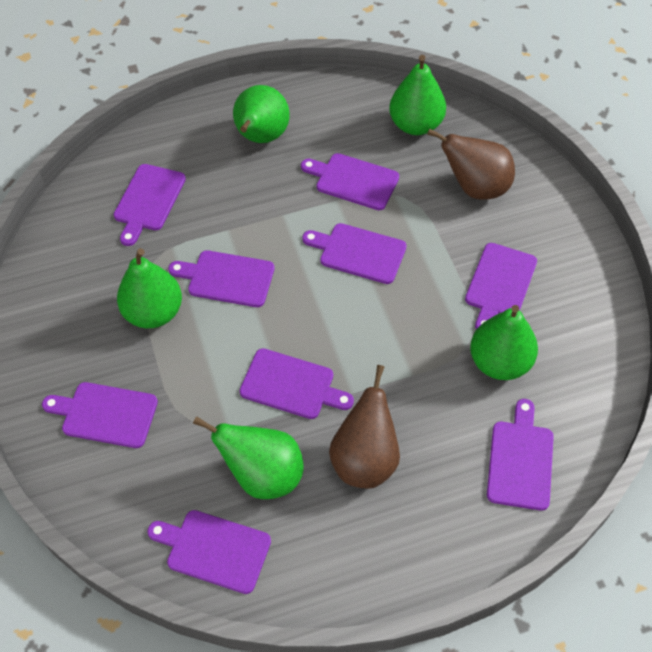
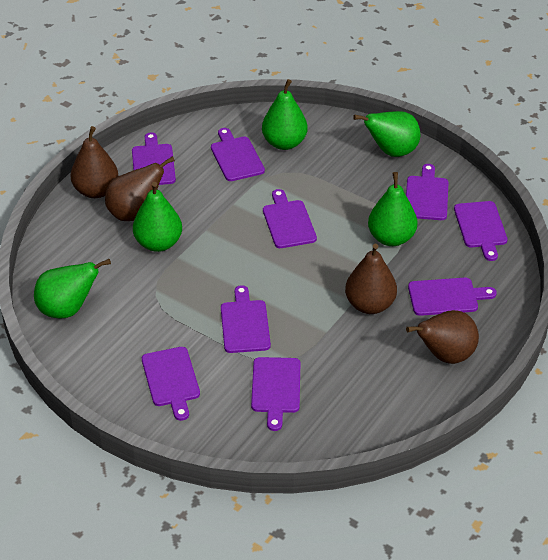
brown pear: [329,365,400,488] [427,129,515,200] = 2 -> [70,126,118,198] [105,156,175,221] [345,244,397,314] [406,310,479,364] = 4

